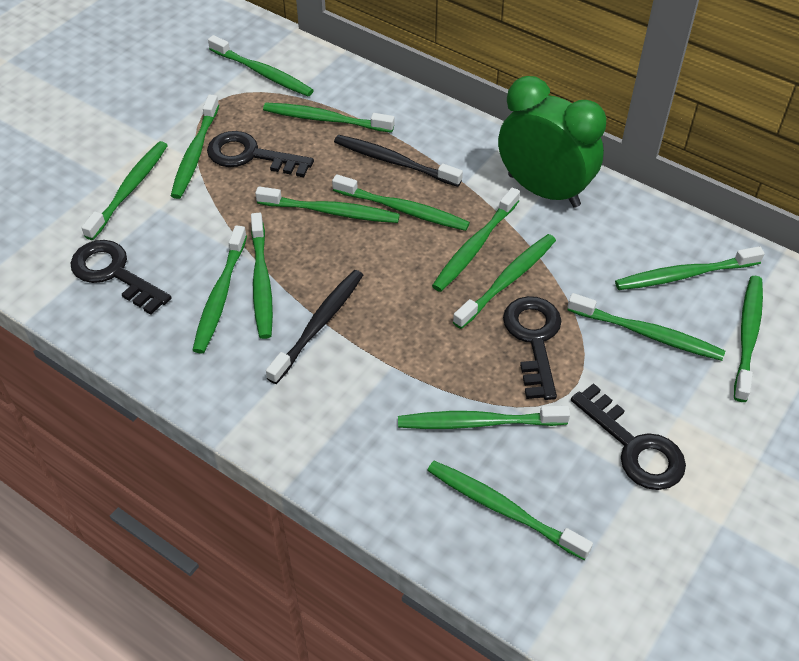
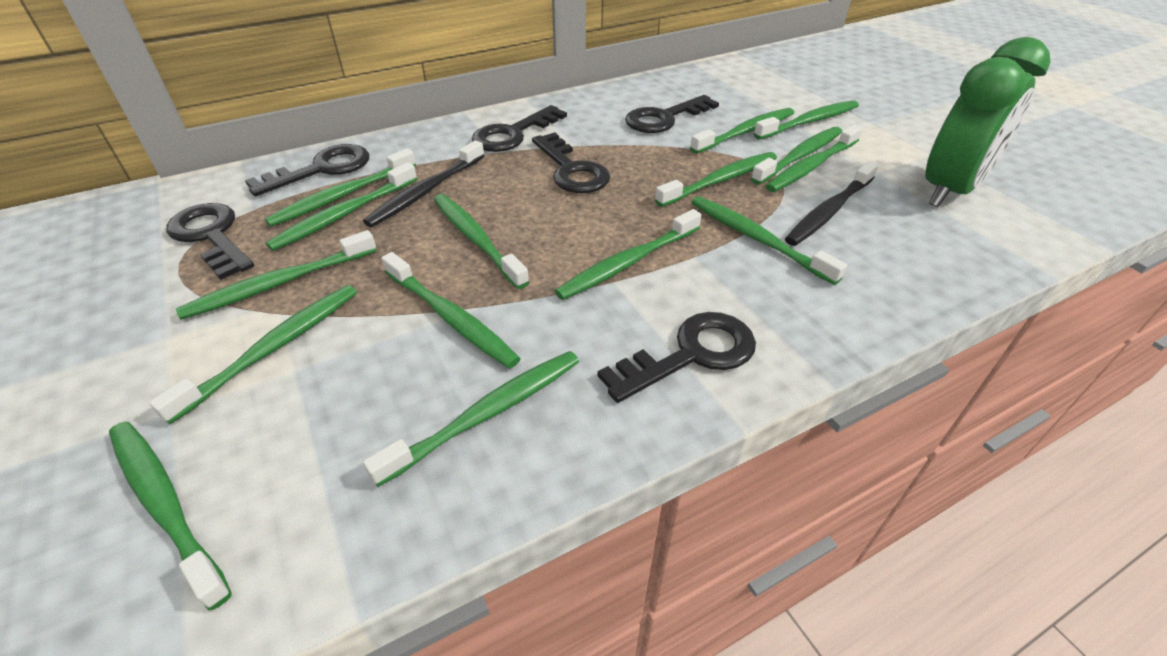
black key: [70,240,171,315] [207,131,314,177] [503,296,561,400] [571,383,686,490] = 4 -> [167,203,254,280] [245,144,369,196] [472,105,567,152] [532,132,610,193] [597,312,756,403] [625,95,719,133] = 6

